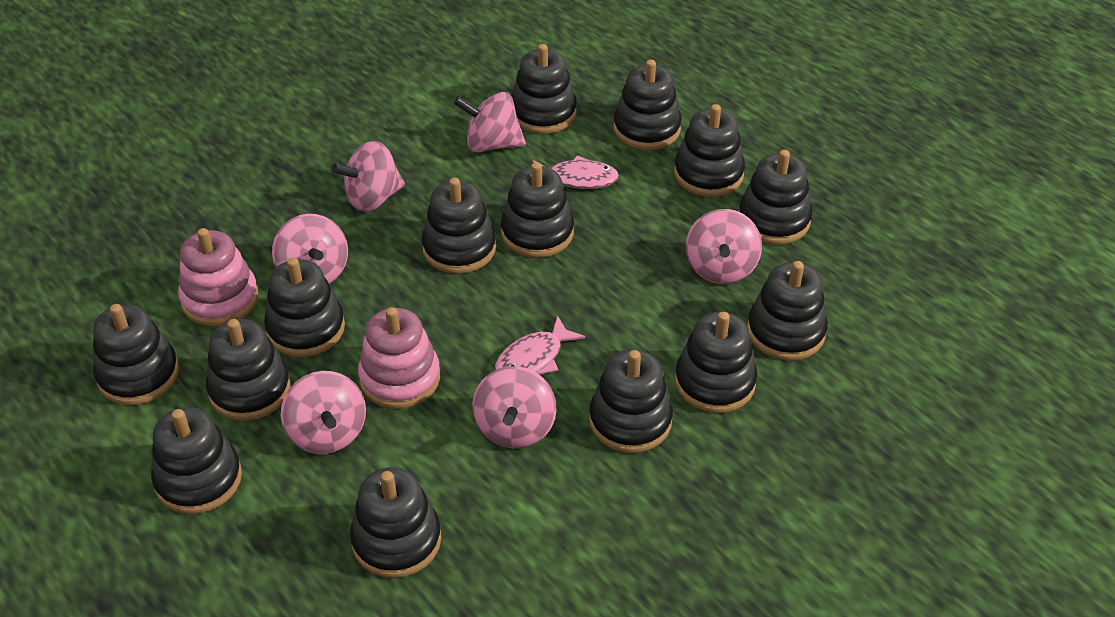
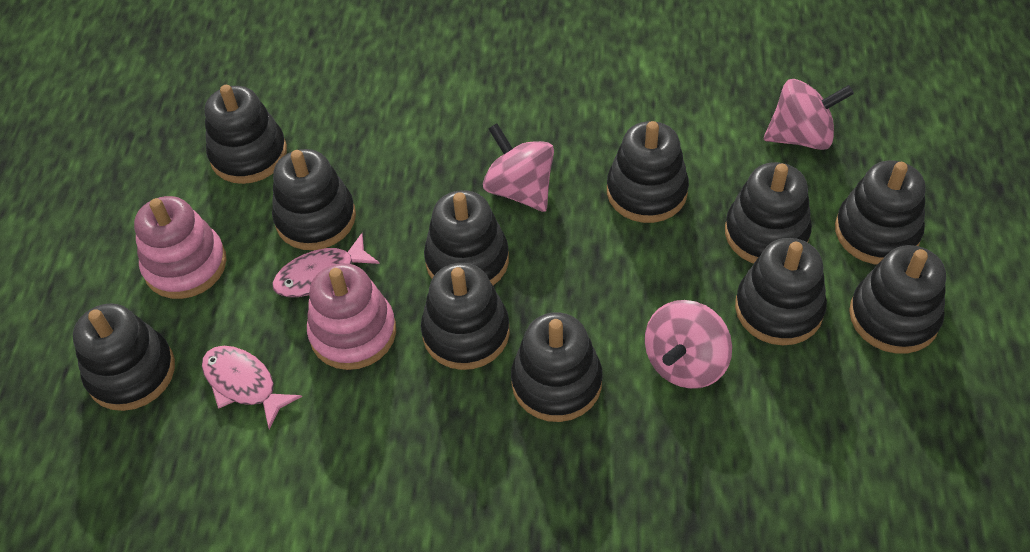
black stacking toy: [93,304,179,405] [151,407,242,514] [206,319,291,421] [264,258,345,357] [350,467,441,578] [421,178,496,274] [501,162,574,257] [511,44,577,134] [589,349,673,453] [613,59,682,150] [674,104,745,197] [675,311,757,413] [739,150,813,244] [747,261,828,361] = 14 -> [73,303,175,411] [205,85,287,184] [272,149,356,250] [421,263,510,370] [424,190,509,286] [511,312,602,422] [607,121,689,223] [725,162,812,264] [735,238,827,345] [835,161,926,265] [849,245,946,354] = 11
pink spinning top: [272,214,348,284] [281,371,366,454] [331,141,405,212] [454,92,526,152] [472,366,557,448] [686,209,762,284] = 6 -> [483,123,554,212] [645,300,732,389] [764,79,854,150] = 3

